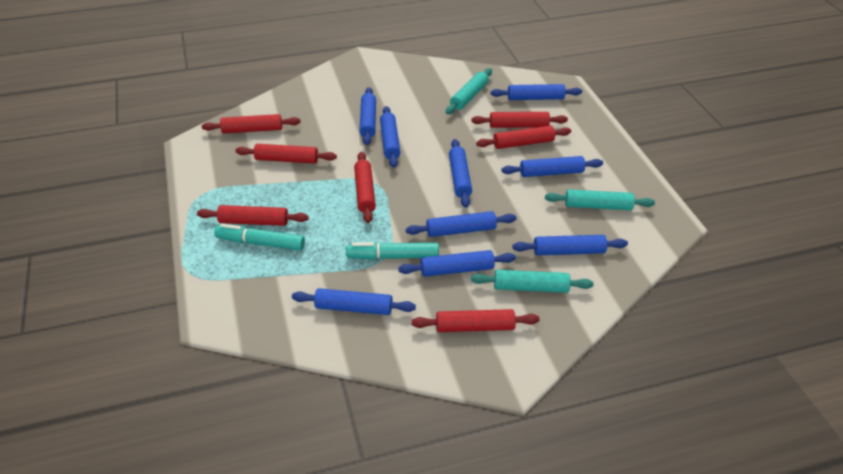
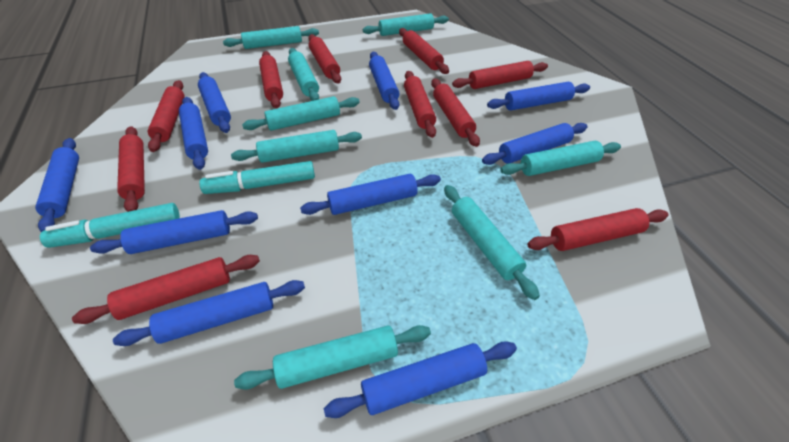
blue rolling pin: [292,288,416,315] [359,87,376,145] [380,106,401,168] [398,250,516,277] [406,211,516,237] [449,139,472,208] [491,84,582,100] [501,156,603,177] [512,235,628,255] = 9 -> [35,138,79,232] [90,210,258,254] [113,280,305,346] [179,97,208,170] [198,72,231,133] [300,174,441,215] [324,341,517,418] [369,52,400,110] [482,123,587,165] [487,82,590,111] = 10
red rolling pin: [197,205,309,226] [202,114,301,134] [235,144,337,164] [354,152,376,223] [412,309,540,332] [472,112,568,128] [476,125,571,149] = 7 -> [72,255,260,324] [117,126,145,212] [148,80,185,152] [259,51,283,108] [308,34,341,83] [399,28,449,74] [404,71,436,138] [431,78,480,147] [452,61,548,89] [527,208,669,251] = 10
turquoise rolling pin: [446,68,492,114] [471,270,593,293] [545,189,655,210] = 3 -> [223,26,319,49] [231,130,362,163] [234,325,431,390] [242,96,360,131] [288,48,319,101] [363,13,449,36] [444,185,540,300] [500,141,621,176] = 8

